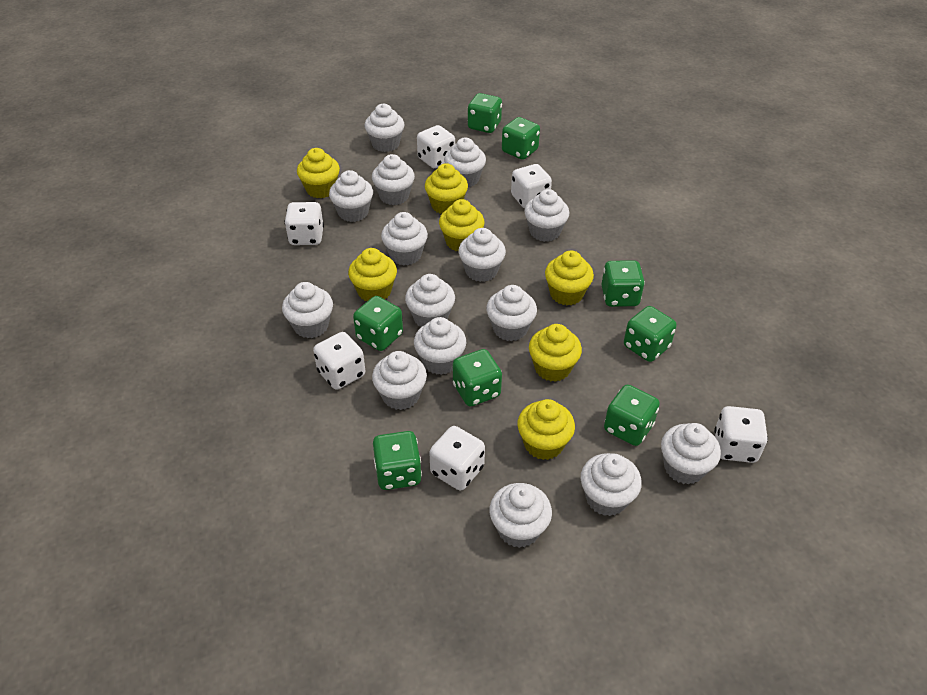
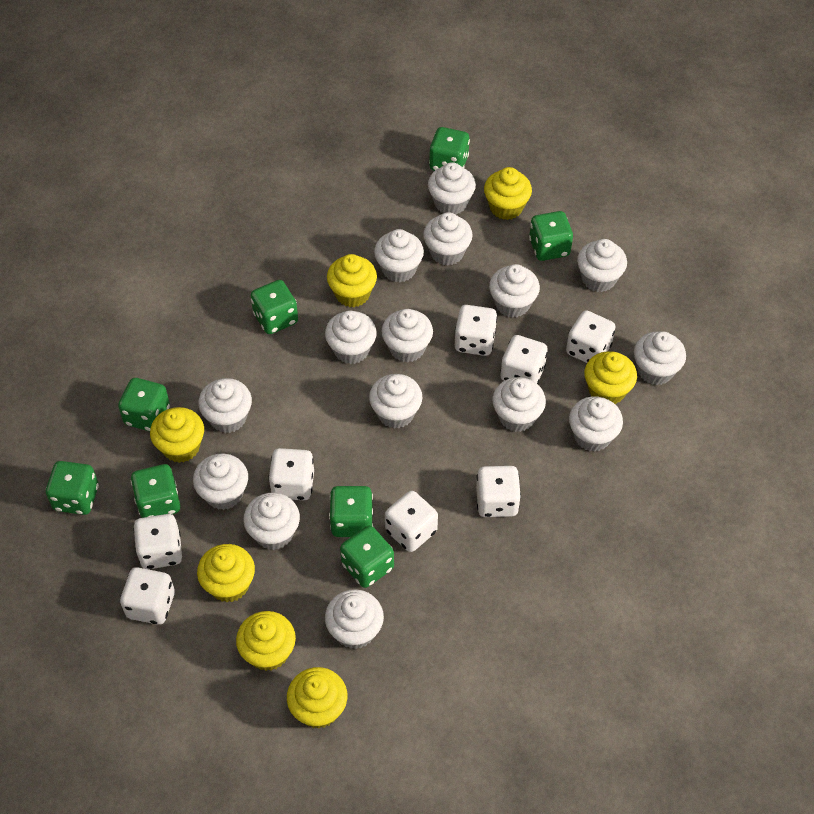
white dice: [284,202,324,245] [313,332,365,390] [417,125,455,168] [429,426,485,491] [511,164,552,208] [714,406,768,463] = 6 -> [120,567,175,625] [133,514,182,569] [268,448,314,500] [385,491,438,552] [455,305,497,356] [476,466,521,517] [500,335,548,384] [566,310,615,363] = 8

